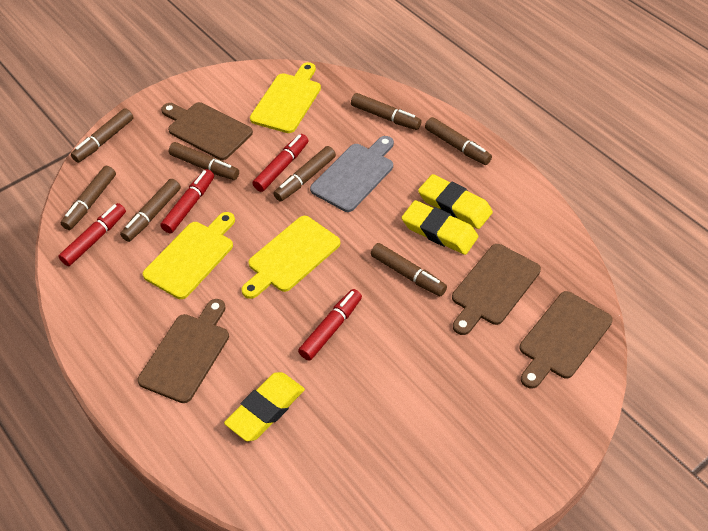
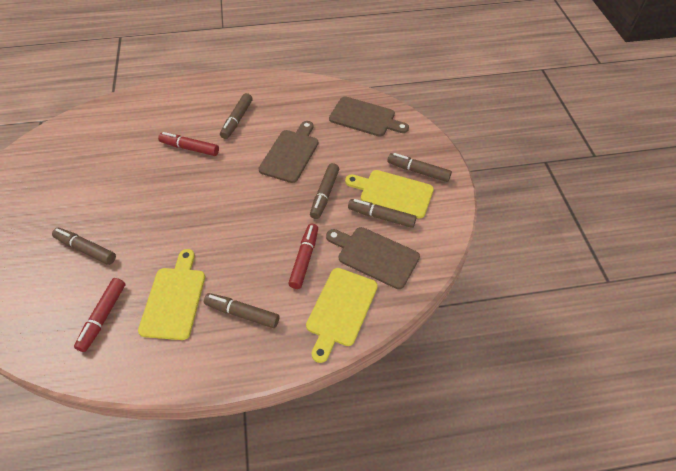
brown cutting board: [138,299,229,403] [161,102,253,160] [452,244,541,335] [520,291,613,389] = 4 -> [259,121,318,183] [326,227,420,289] [329,97,409,137] = 3
brown marker: [61,166,116,230] [71,108,133,163] [120,179,181,242] [169,142,239,180] [273,146,336,201] [351,93,422,130] [371,243,447,297] [425,117,492,165] = 8 -> [52,228,116,265] [204,293,279,328] [220,93,253,139] [310,163,339,219] [348,199,417,228] [387,153,452,182] = 6
grey cutting board: [310,136,394,212] = 1 -> none = 0
red marker: [58,203,126,266] [160,169,214,233] [252,134,309,192] [298,289,362,361] = 4 -> [74,278,125,352] [158,132,219,156] [288,224,318,289] = 3
yellow eraser: [224,372,305,441] [401,200,478,255] [418,174,493,229] = 3 -> none = 0

